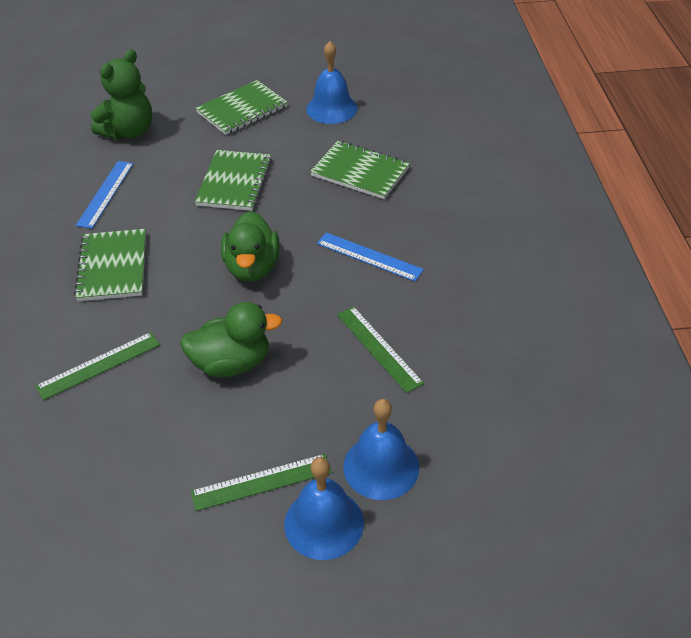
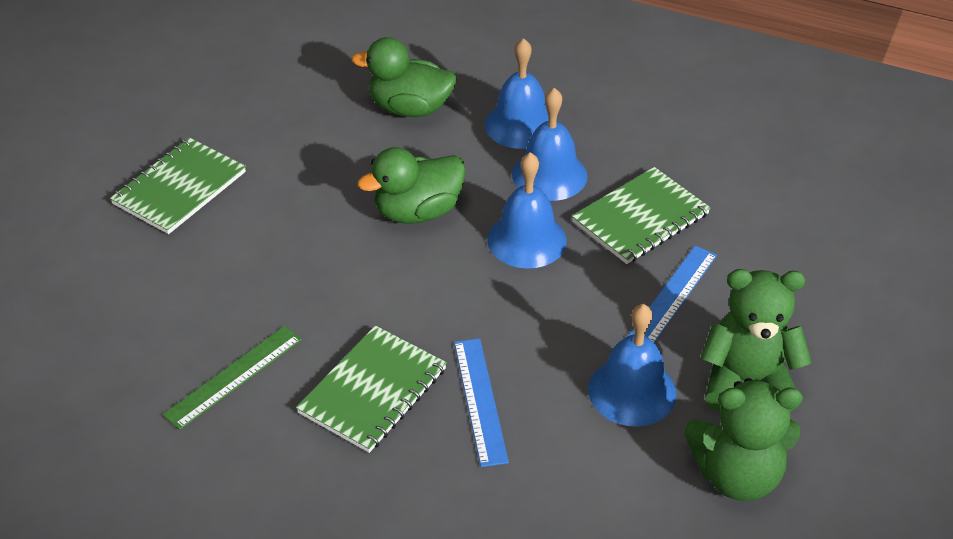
blue bell: [284,457,364,560] [306,41,358,124] [343,399,419,500] = 3 -> [485,38,549,149] [487,152,567,269] [512,88,588,201] [588,304,676,427] = 4
green notebook: [74,229,146,301] [194,150,272,211] [196,80,288,135] [310,141,410,199] = 4 -> [110,138,246,234] [296,326,447,453] [572,167,711,264] = 3
green ruler: [36,332,160,400] [191,454,332,511] [337,306,424,393] = 3 -> [162,326,302,430] = 1
green teddy bear: [91,49,152,140] = 1 -> [685,378,803,501] [700,269,812,412] = 2

